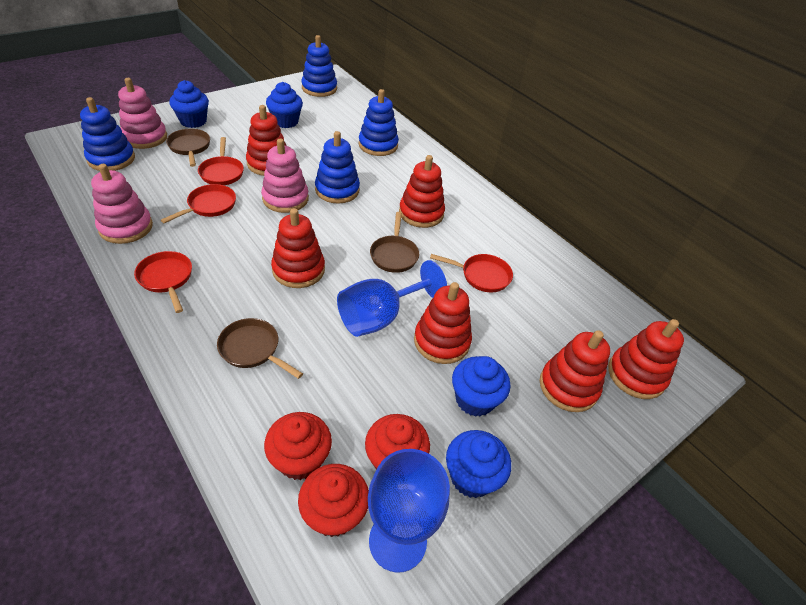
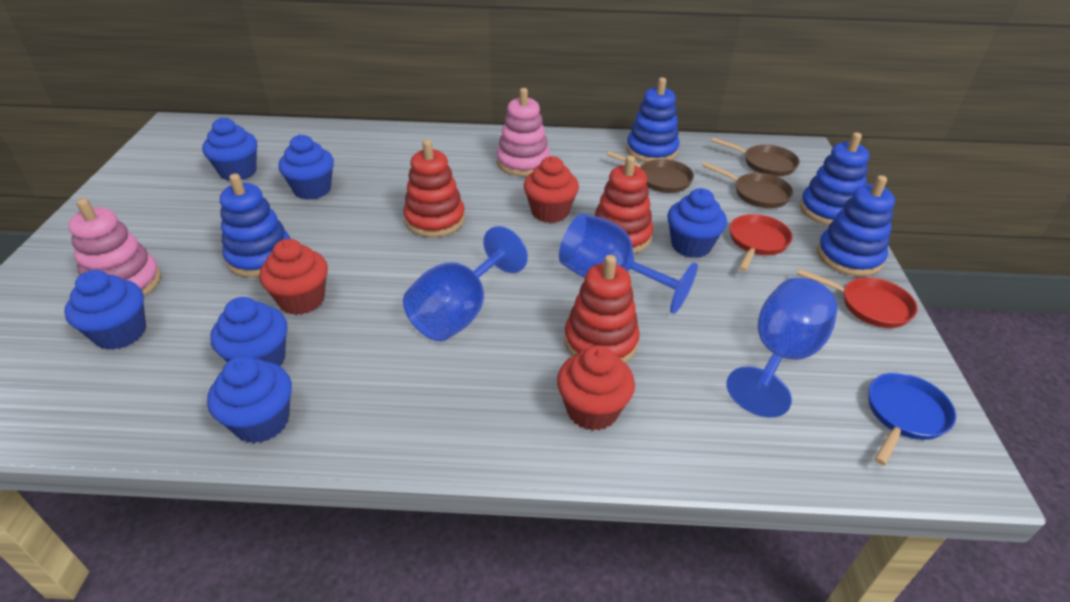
blue cupcake: [169,80,209,128] [266,82,303,128] [446,430,511,498] [452,356,510,417] = 4 -> [64,270,146,350] [202,117,257,181] [207,356,292,443] [210,297,288,366] [278,135,334,200] [667,188,727,258] = 6
blue goblet: [337,260,447,337] [368,449,450,573] = 2 -> [403,226,528,341] [559,213,698,314] [726,278,838,417] = 3
blue pan: none = 0 -> [868,373,956,465] = 1
pink stacking toy: [91,164,153,244] [118,78,167,149] [261,139,309,213] = 3 -> [68,198,161,296] [497,88,550,176] = 2
red pan: [134,251,192,313] [161,184,236,223] [198,137,244,185] [430,254,513,292] = 4 -> [730,214,793,271] [797,269,918,328] = 2
red stacking toy: [246,105,286,176] [271,208,325,288] [399,155,445,228] [414,282,472,364] [540,330,610,412] [608,319,684,399] = 6 -> [403,140,465,237] [564,255,640,363] [594,155,653,254] = 3

